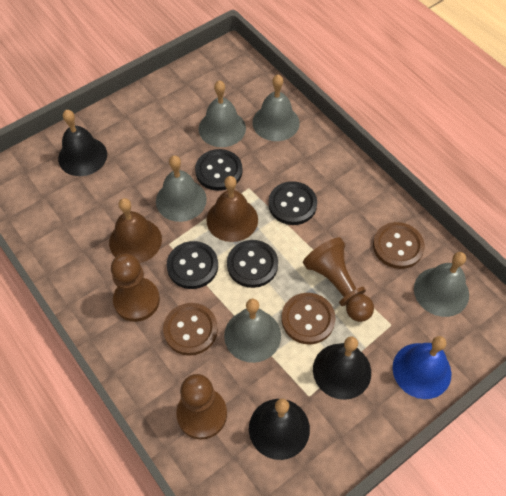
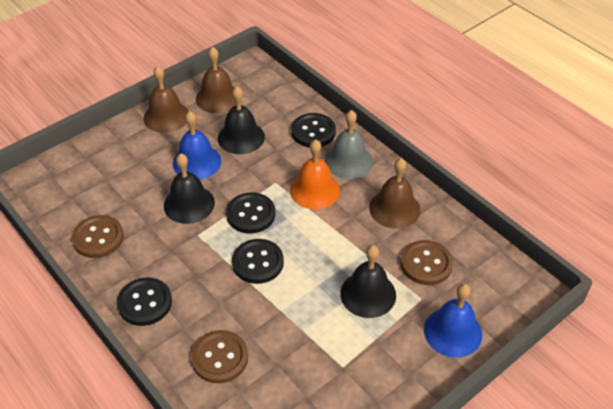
blue bell: [392,336,451,399] = 1 -> [173,111,221,180] [424,284,482,358] = 2
brown bell: [109,198,162,263] [206,176,258,242] = 2 -> [143,65,189,133] [196,47,236,113] [369,158,420,229] = 3
brown pawn: [111,253,160,322] [176,374,227,440] [303,237,374,322] = 3 -> none = 0
grey bell: [156,155,207,222] [199,80,246,147] [224,299,281,363] [252,74,300,141] [414,252,469,317] = 5 -> [325,110,373,179] = 1
orange bell: none = 0 -> [290,139,340,209] = 1

